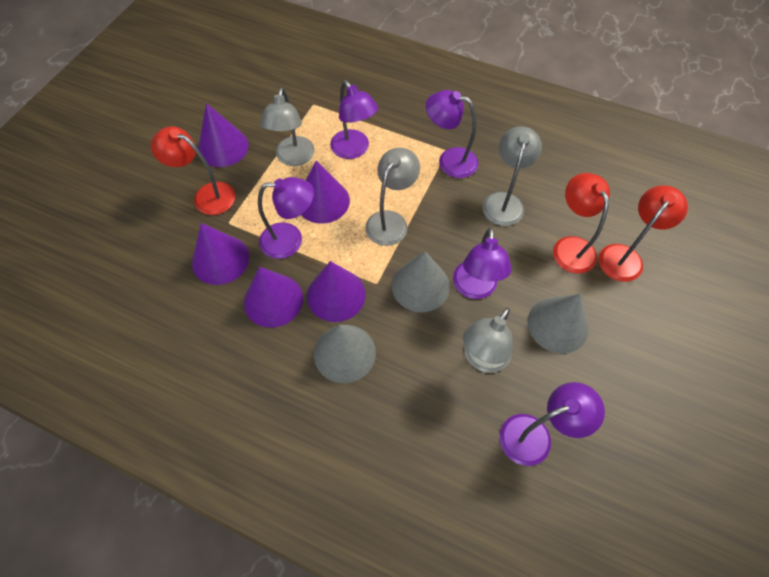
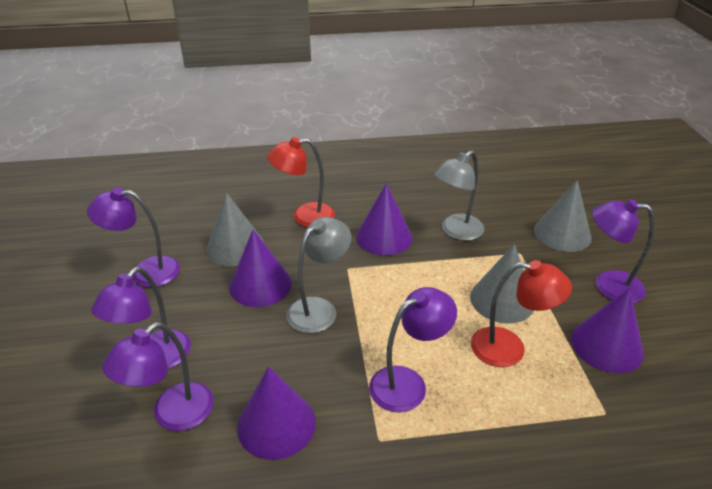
grey lamp: [260,88,315,166] [365,148,420,246] [463,308,513,373] [483,127,542,226] = 4 -> [286,217,351,333] [434,150,484,241] = 2
purple cone: [192,223,249,285] [198,103,249,167] [244,267,303,328] [301,160,350,224] [307,261,366,322] = 5 -> [229,229,292,307] [237,367,316,460] [356,183,413,256] [571,288,644,373] = 4
red lamp: [151,126,235,215] [553,173,610,274] [599,185,688,282] = 3 -> [267,137,335,227] [471,260,572,367] = 2

